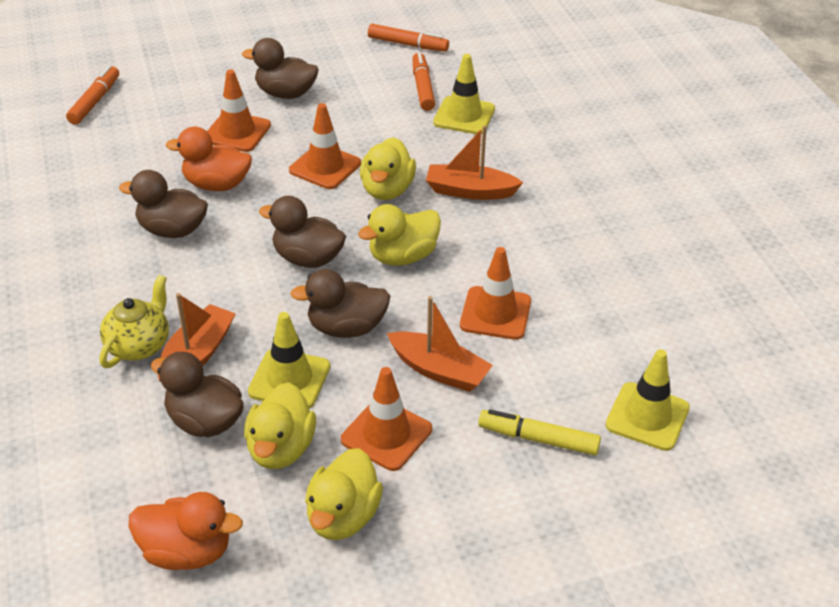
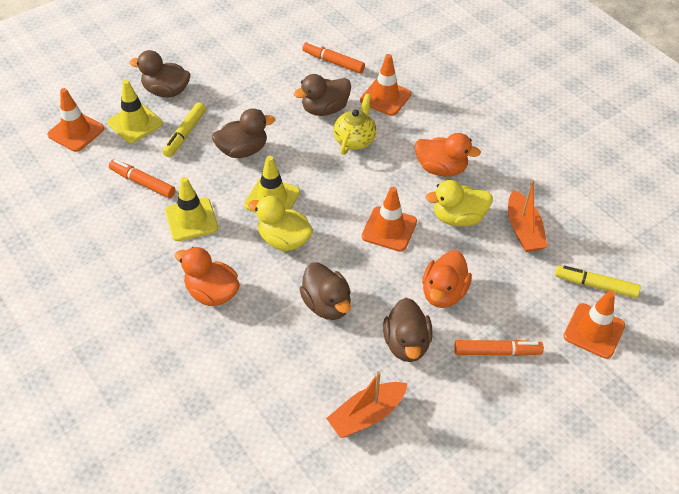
orange boat: [158,293,236,382] [387,296,493,392] [426,125,523,200] = 3 -> [326,371,408,438] [508,180,548,252] = 2
orange duck: [129,492,243,570] [166,127,252,191] = 2 -> [175,247,240,306] [415,133,481,176] [422,250,472,308] = 3
yellow duck: [244,382,316,469] [305,448,383,540] [358,204,441,266] [360,137,416,200] = 4 -> [248,196,313,251] [426,180,493,226] = 2
yellow marker: [478,409,601,455] = 1 -> [163,103,206,157] [555,265,641,298] = 2

